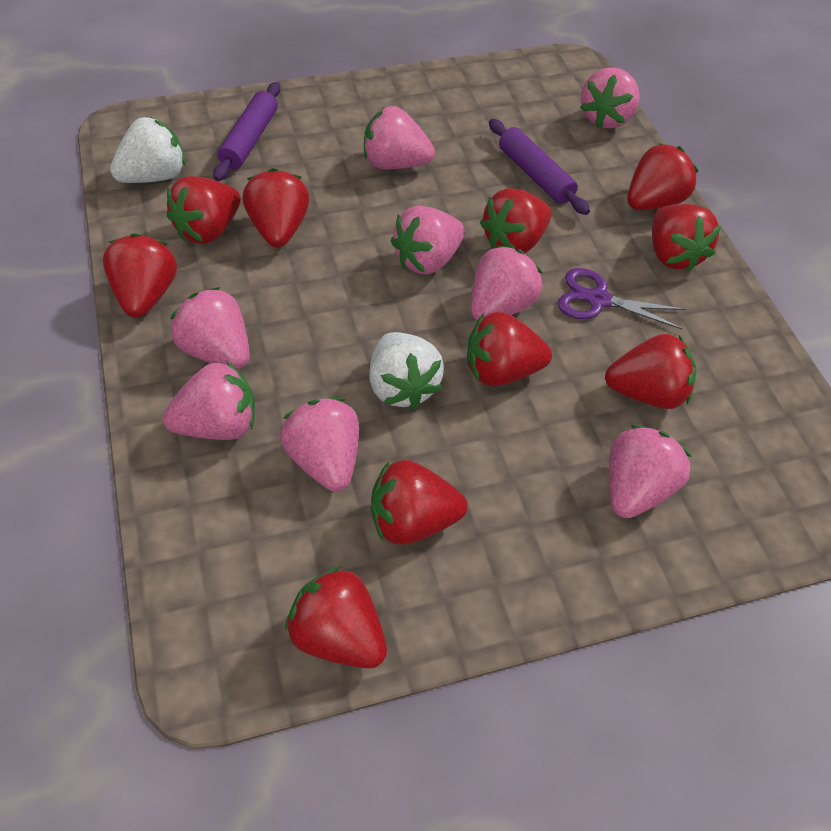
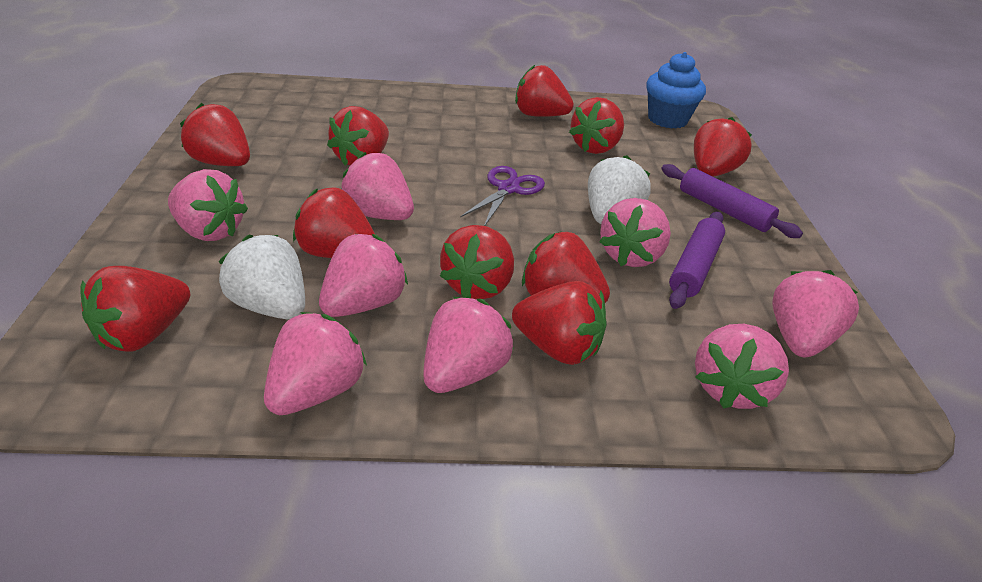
blue cupcake: none = 0 -> [646,52,706,129] = 1

